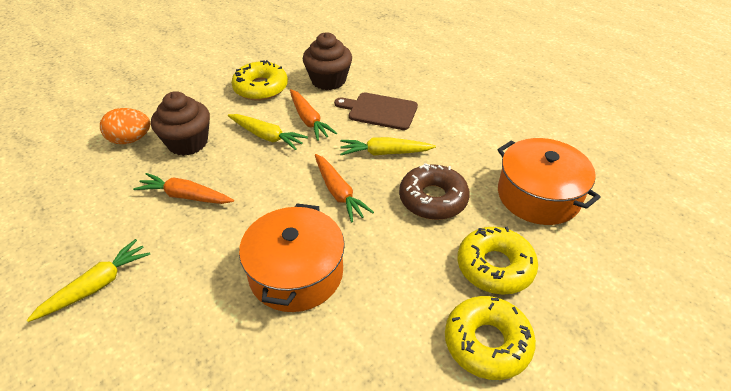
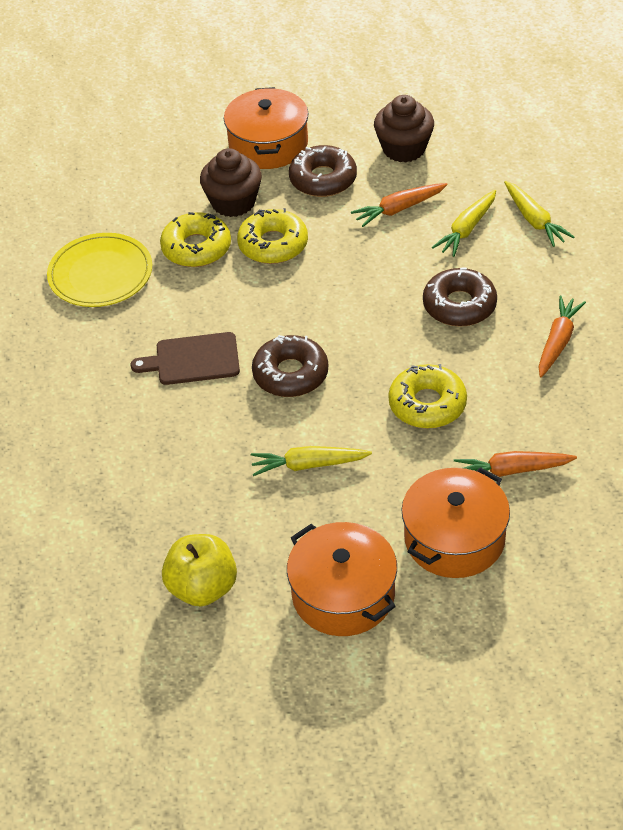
brown donut: [399,163,470,220] = 1 -> [252,335,328,397] [289,145,357,197] [423,267,497,327] = 3
orange egg: [100,108,150,144] = 1 -> none = 0
orange pot: [239,203,345,312] [497,138,601,225] = 2 -> [224,87,308,169] [287,522,397,636] [401,467,510,578] = 3
yellow apple: none = 0 -> [162,534,237,606] = 1
yellow plate: none = 0 -> [47,233,152,307] = 1

